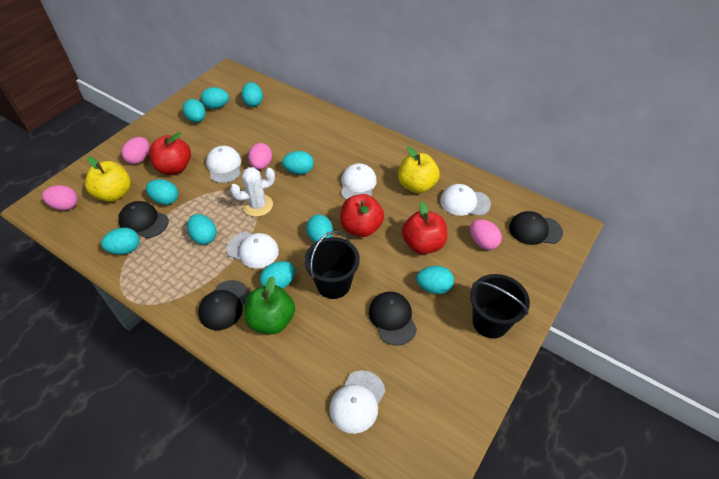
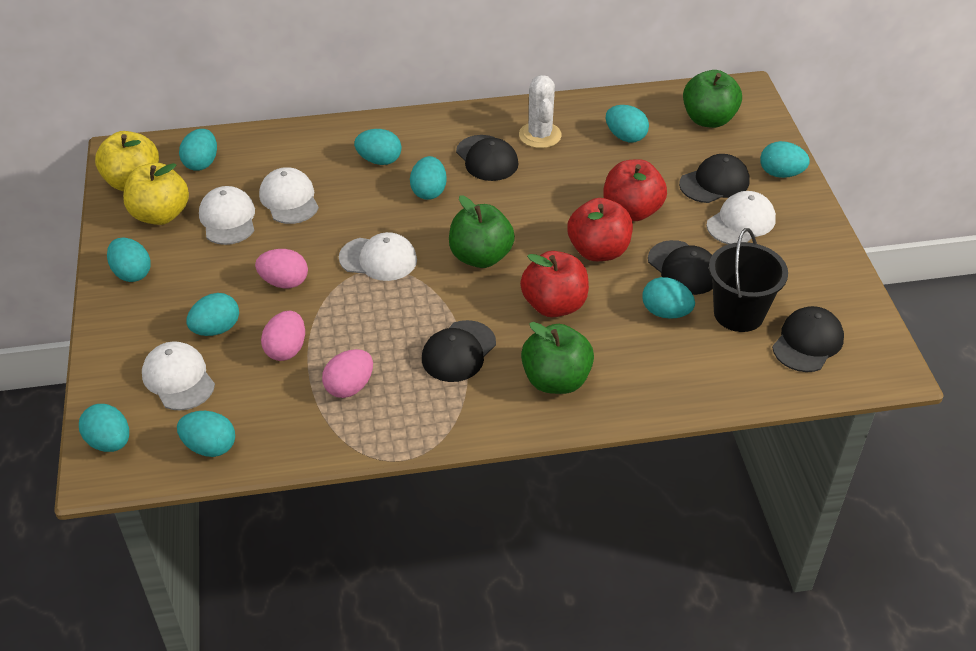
black bucket: [304,231,360,299] [470,274,530,338] = 2 -> [709,228,788,332] = 1
black cap: [118,201,169,238] [198,280,249,330] [369,291,417,346] [509,211,563,245] = 4 -> [422,320,496,382] [456,135,519,181] [648,240,713,295] [679,154,749,203] [772,306,844,372] = 5
green apple: [244,276,295,334] = 1 -> [449,195,515,268] [521,322,594,394] [683,70,742,128] = 3
pink egg: [42,185,78,210] [121,137,149,164] [248,143,272,170] [470,219,502,250] = 4 -> [255,249,308,289] [261,311,305,361] [322,349,373,398] = 3

